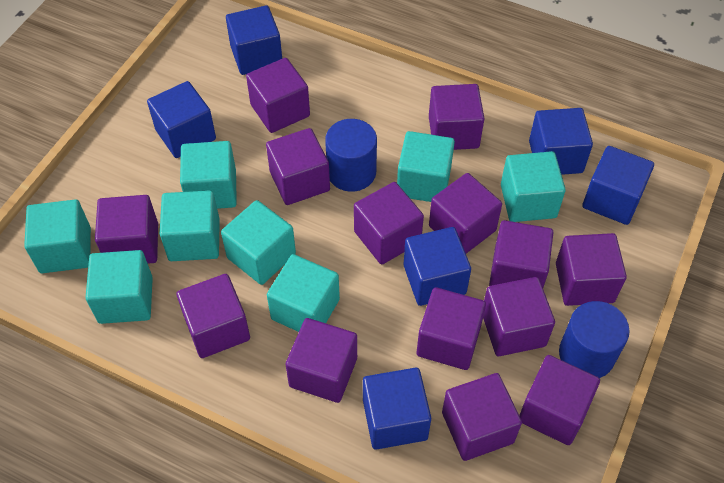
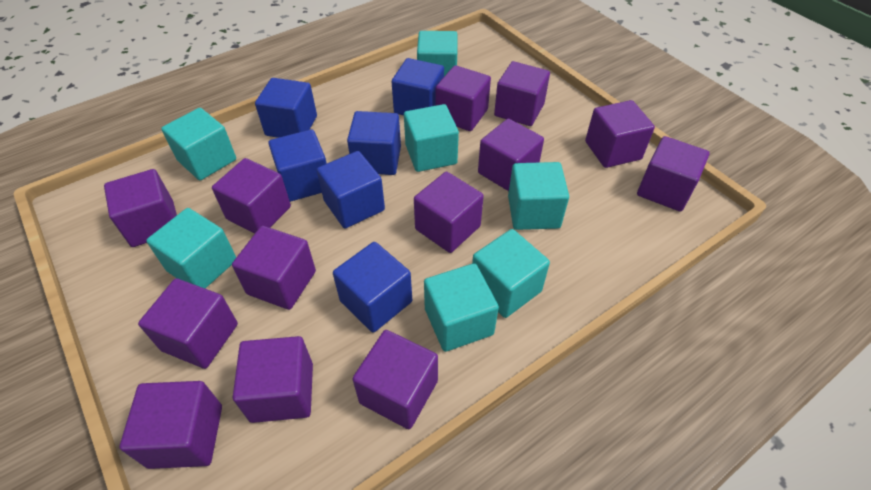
blue cylinder: [325,119,377,192] [559,301,630,378] = 2 -> none = 0
purple cube: [95,195,158,264] [176,274,250,358] [246,58,310,133] [266,128,330,205] [285,318,357,403] [354,182,424,264] [417,287,486,370] [429,84,485,150] [429,173,502,254] [442,373,522,461] [483,277,555,356] [489,220,553,287] [519,355,600,445] [556,233,627,306] = 14 -> [104,169,177,247] [120,381,222,469] [138,278,238,369] [212,158,291,234] [232,226,316,310] [233,336,313,423] [352,330,438,429] [414,172,484,253] [436,65,491,131] [478,119,544,191] [494,61,550,126] [585,100,655,168] [637,136,710,212] = 13
turquoise cube: [24,199,91,273] [85,250,153,324] [160,190,220,261] [180,141,237,209] [221,200,296,285] [267,254,340,332] [397,131,455,202] [501,151,566,222] = 8 -> [146,208,236,288] [161,108,236,180] [404,104,459,172] [417,31,458,76] [424,263,499,352] [472,229,550,318] [508,162,569,230] = 7

